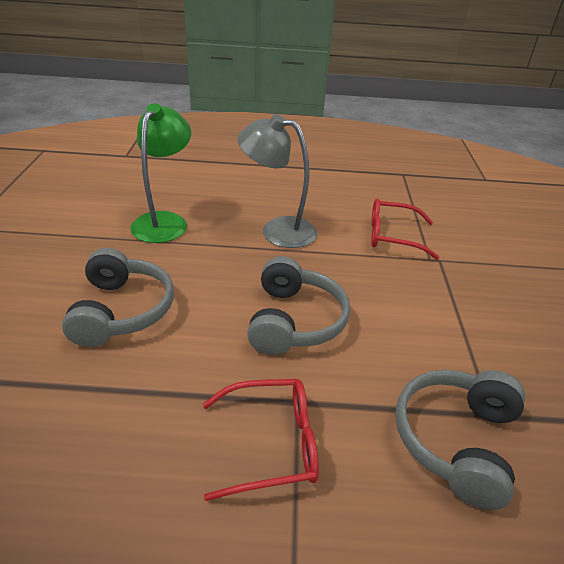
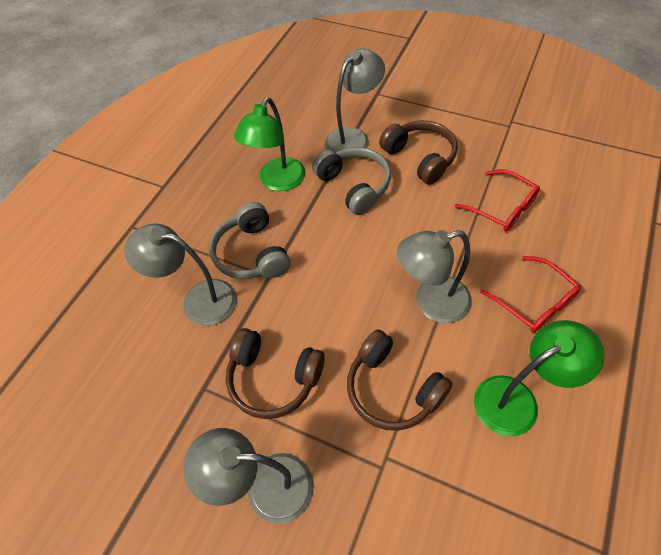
brown headphones: none = 0 -> [226,328,325,419] [347,329,453,431] [379,120,458,185] = 3
green lamp: [130,103,191,243] = 1 -> [234,97,305,191] [474,320,604,436] = 2
grey headphones: [62,248,174,347] [247,256,350,355] [395,370,525,510] = 3 -> [209,202,290,279] [312,147,391,215] = 2
grey lamp: [238,114,317,248] = 1 -> [124,223,237,326] [183,428,314,524] [325,48,385,159] [397,230,472,323] = 4

